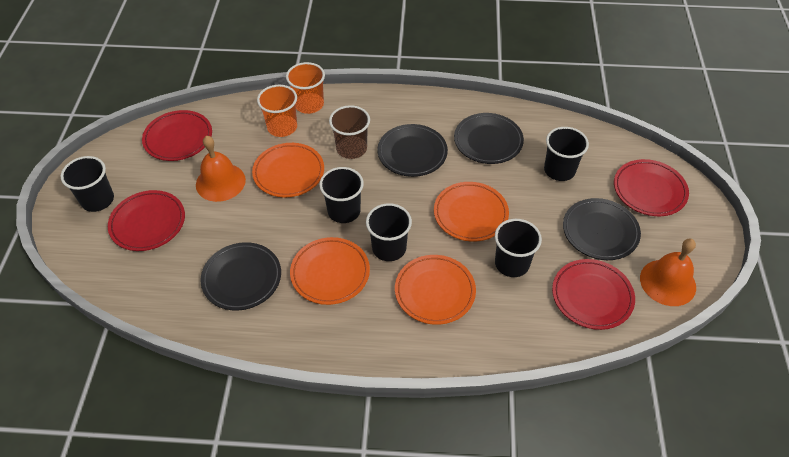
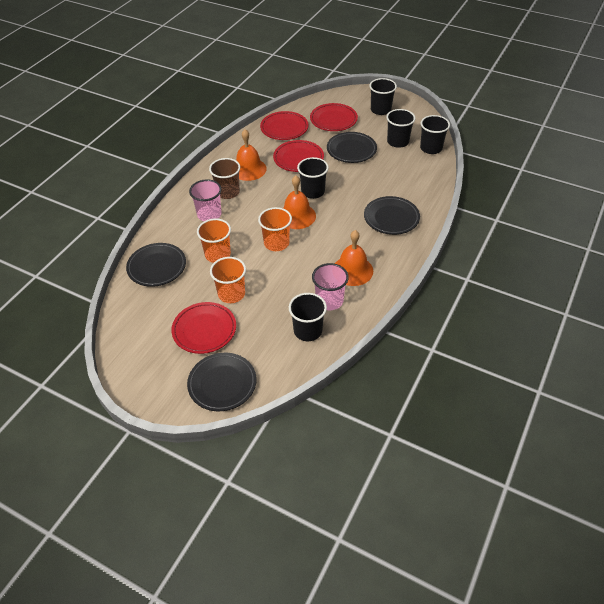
orange bell: [196,135,246,202] [640,239,696,306] = 2 -> [236,129,267,181] [283,176,316,229] [335,230,373,286] = 3
orange cup: [257,85,297,137] [286,62,325,114] = 2 -> [197,218,231,263] [210,257,246,303] [258,207,292,251] = 3
orange plate: [252,143,324,197] [290,237,370,305] [395,255,476,325] [434,182,509,242] = 4 -> none = 0
pink cup: none = 0 -> [189,179,222,221] [312,263,349,310] = 2

